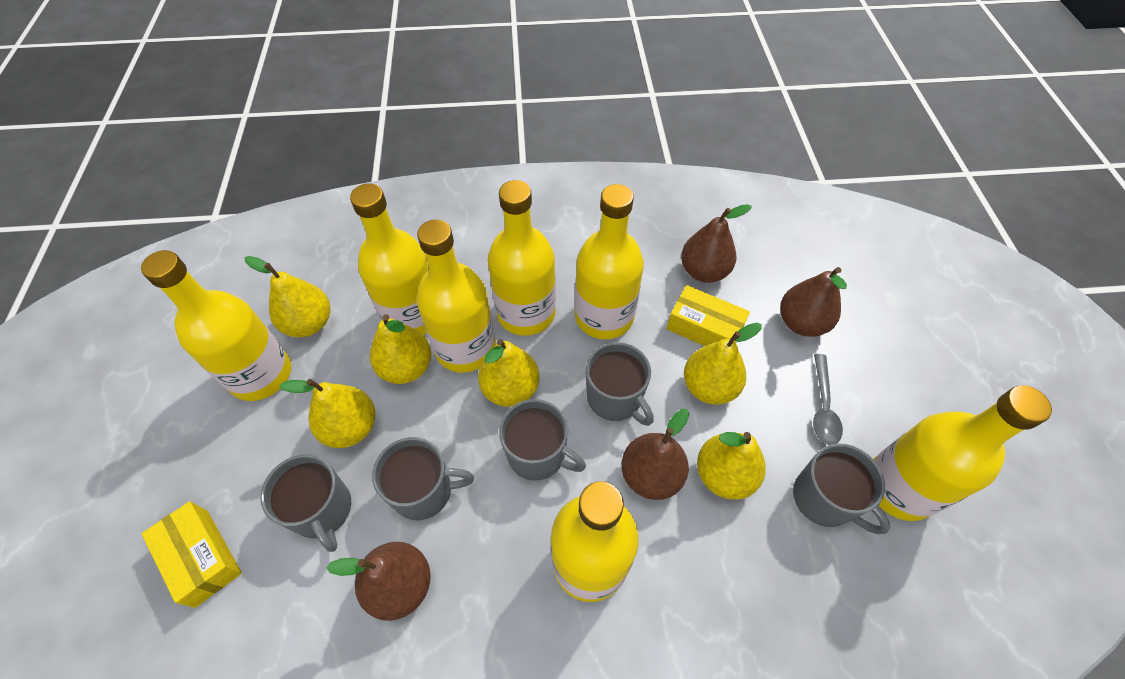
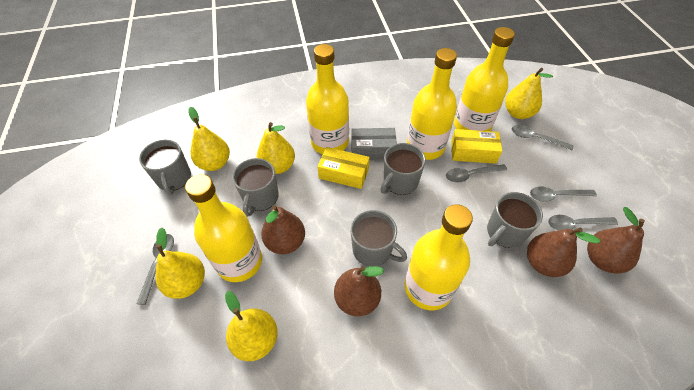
grey box: none = 0 -> [351,128,397,160] = 1
grey spoon: [813,354,843,445] = 1 -> [137,234,174,305] [446,164,507,183] [512,125,574,150] [530,186,597,202] [548,215,618,230] = 5
yellow bottle: [141,250,291,401] [350,183,429,335] [416,220,496,373] [488,180,556,336] [551,481,639,602] [575,184,644,339] [873,385,1052,521] = 7 -> [185,174,262,282] [306,44,349,154] [405,204,473,310] [407,48,457,160] [454,27,515,131] = 5
yellow pear: [245,256,330,337] [279,379,375,448] [370,314,431,384] [478,339,539,407] [684,323,762,405] [697,432,766,500] = 6 -> [155,227,205,299] [188,107,230,171] [225,291,278,361] [257,122,295,174] [505,68,553,119] = 5

